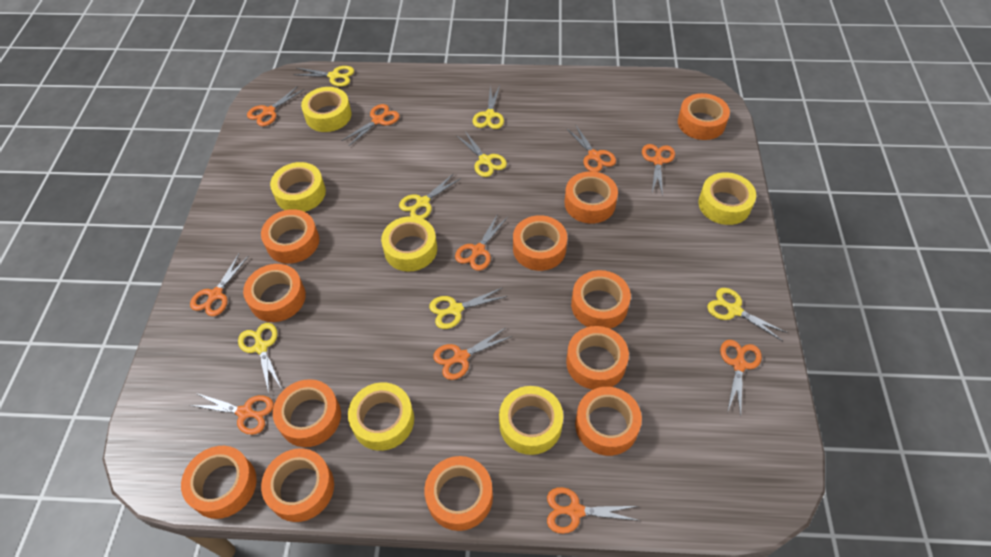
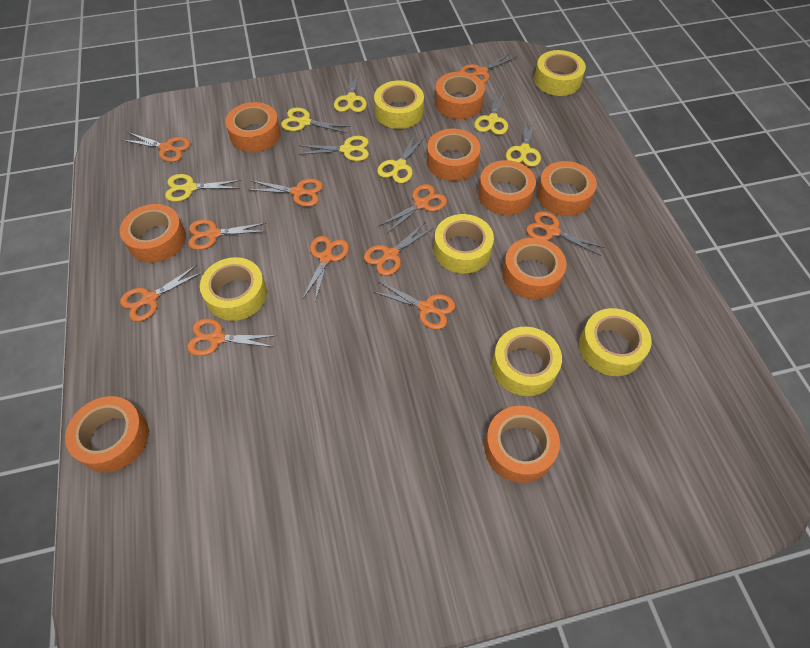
orange scissors: [190,254,249,316] [190,393,274,435] [247,86,304,126] [342,104,400,146] [433,328,512,380] [455,214,508,271] [547,487,640,534] [567,124,616,172] [642,144,675,196] [720,340,762,416] = 10 -> [120,265,203,322] [122,132,191,162] [187,318,277,356] [188,219,267,250] [248,179,323,207] [302,236,349,301] [364,222,434,276] [372,281,455,330] [379,184,447,233] [460,52,517,83] [526,211,605,256] = 11
orange tape: [181,446,257,519] [243,264,306,322] [261,209,319,264] [261,448,334,522] [273,379,341,447] [424,456,493,531] [513,215,567,271] [565,171,618,223] [566,326,629,390] [571,270,631,329] [575,387,642,456] [678,93,730,140] = 12 -> [65,396,149,472] [120,204,186,263] [225,102,281,152] [427,129,481,181] [435,72,485,119] [478,160,536,215] [484,406,560,483] [502,238,567,299] [537,161,597,216] = 9

